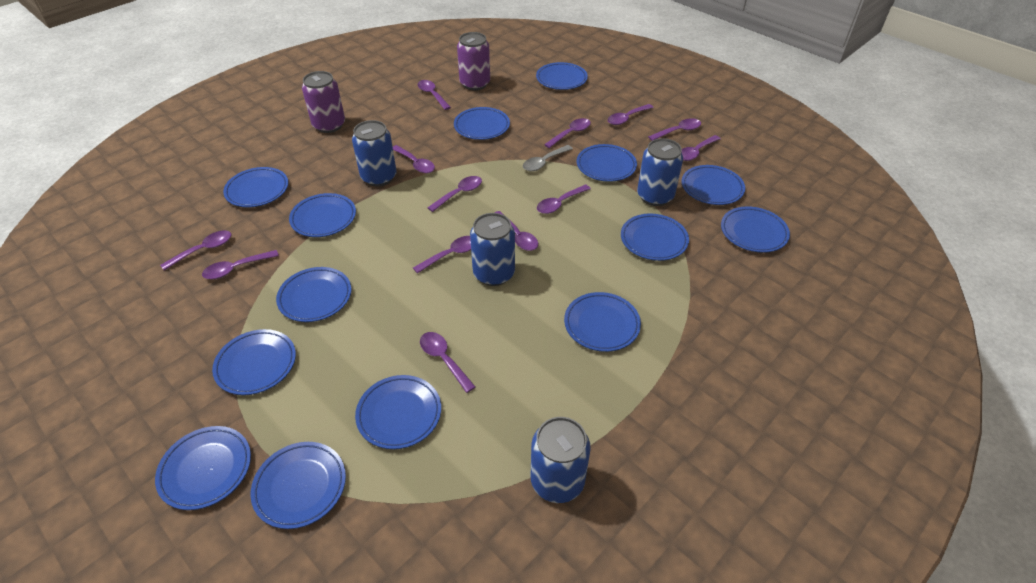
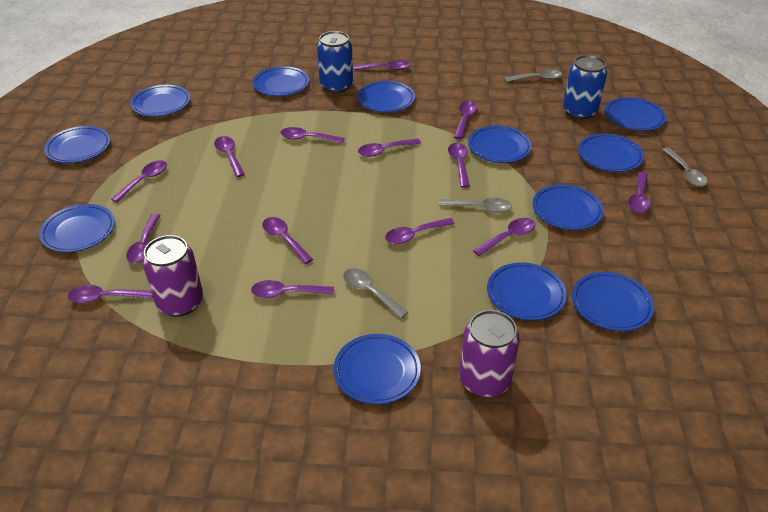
blue can: [352,120,397,186] [470,213,515,286] [531,417,591,503] [637,138,683,206] = 4 -> [317,31,353,93] [563,55,607,119] = 2
blue plate: [155,426,251,510] [212,329,296,395] [223,167,289,207] [251,442,346,529] [276,267,352,322] [289,193,356,237] [355,375,441,449] [454,107,510,140] [536,62,588,90] [564,292,641,352] [577,144,637,182] [621,214,689,261] [681,165,745,205] [721,206,790,253] = 14 -> [39,204,115,252] [44,126,110,163] [130,85,190,117] [253,66,309,96] [334,334,421,404] [357,81,415,112] [468,126,532,163] [487,262,567,321] [532,185,604,230] [572,272,654,331] [578,134,644,172] [605,97,666,131] = 12
grey spoon: [523,145,573,171] = 1 -> [343,268,408,318] [439,198,512,213] [504,69,562,82] [663,148,708,187] = 4
purple spoon: [160,230,232,270] [202,250,279,279] [393,145,435,173] [413,236,471,274] [417,80,451,110] [420,332,475,393] [427,176,482,212] [495,211,538,251] [537,184,591,214] [544,118,591,148] [608,104,654,125] [648,118,701,141] [682,135,721,161] = 13 -> [68,285,153,303] [111,160,167,203] [126,214,161,263] [214,136,245,177] [251,280,334,298] [262,217,313,264] [281,127,345,143] [353,60,411,70] [358,139,421,157] [385,218,455,244] [448,143,470,188] [454,101,478,139] [473,218,535,256] [628,172,651,213] = 14

